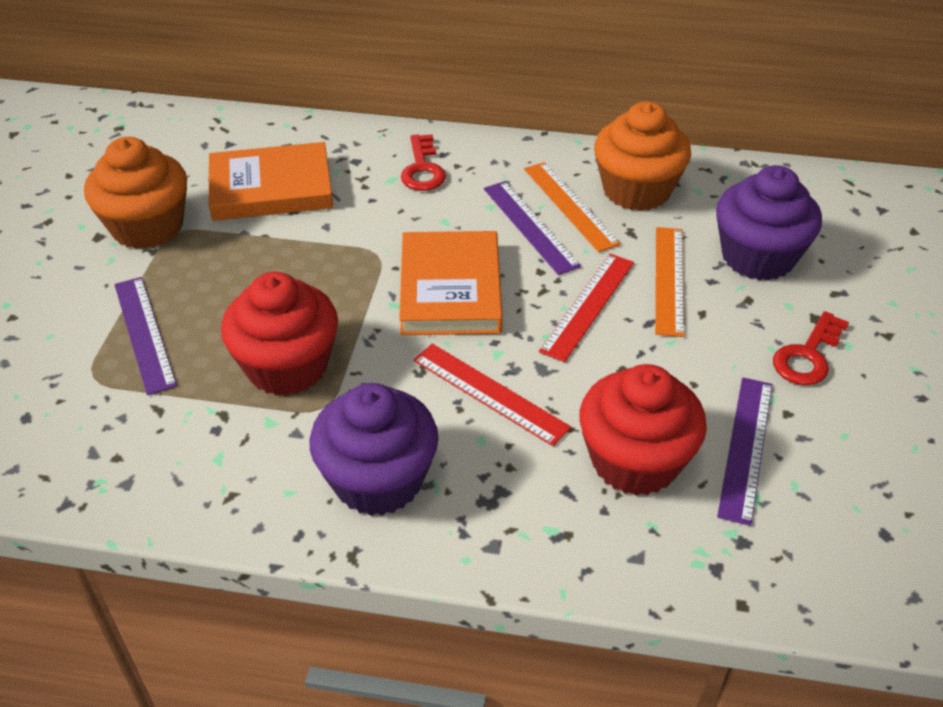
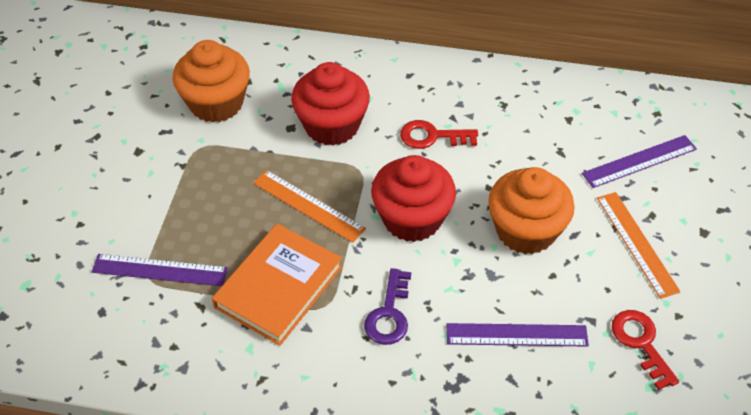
orange book: [209,142,333,221] [399,231,503,335] = 2 -> [212,224,342,346] = 1
purple cupcake: [310,383,439,516] [716,165,822,281] = 2 -> none = 0
purple key: none = 0 -> [364,268,411,345] = 1
red ruler: [413,344,571,446] [539,254,634,362] = 2 -> none = 0

